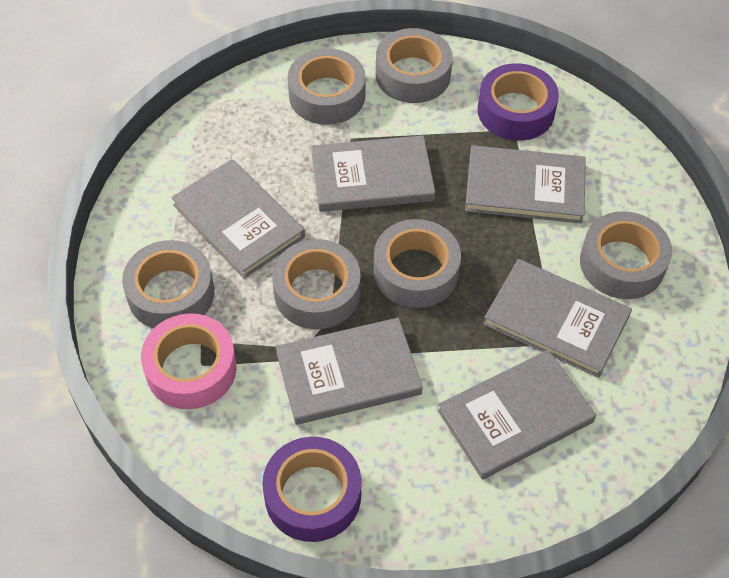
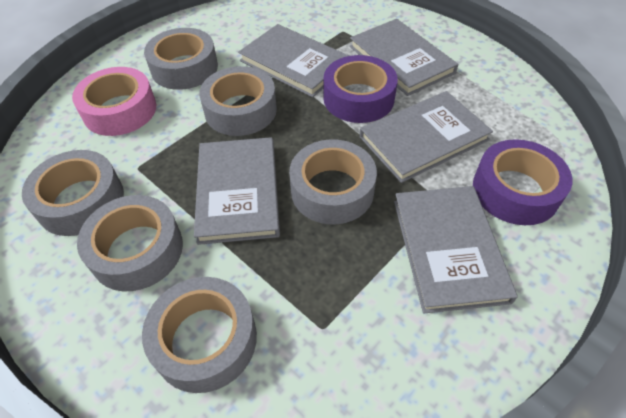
grey book: [171,159,305,279] [276,318,423,425] [311,135,436,212] [438,350,596,480] [465,145,586,223] [483,259,632,378] = 6 -> [194,137,280,245] [238,24,349,98] [350,19,458,96] [360,91,493,183] [394,186,518,314] = 5

